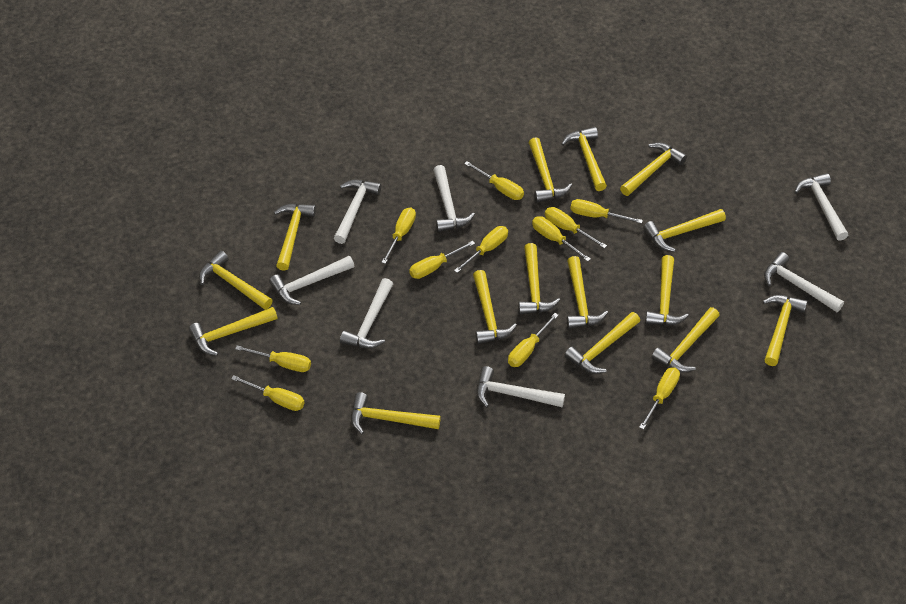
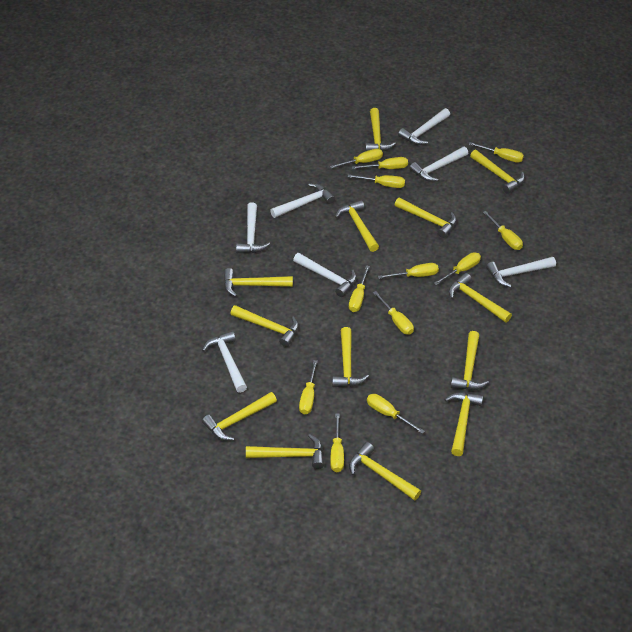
yellow hammer: [189,307,278,356] [199,251,273,310] [274,204,316,271] [351,392,441,434] [473,270,517,344] [518,243,560,314] [528,137,572,203] [561,127,607,191] [564,312,640,374] [567,256,608,329] [620,143,687,196] [643,209,726,252] [645,255,689,325] [651,307,720,373] [763,295,808,366] = 15 -> [202,392,277,441] [224,268,293,297] [230,305,299,347] [246,434,324,469] [332,327,369,387] [335,200,379,252] [349,442,421,501] [365,108,396,152] [395,198,457,238] [445,393,483,456] [449,273,512,323] [451,331,489,390] [470,150,525,194] = 13
yellow screwdriver: [231,375,305,411] [235,345,311,372] [381,208,416,264] [409,241,475,279] [454,226,508,273] [464,161,524,200] [508,313,559,367] [532,216,591,262] [545,207,607,249] [570,199,643,224] [639,367,680,430] = 11 -> [299,360,318,415] [330,149,383,169] [330,413,344,472] [348,175,405,188] [349,265,370,312] [352,157,408,169] [367,394,425,434] [373,291,414,335] [378,263,439,279] [434,252,481,285] [469,142,524,163] [483,211,523,250] = 12

